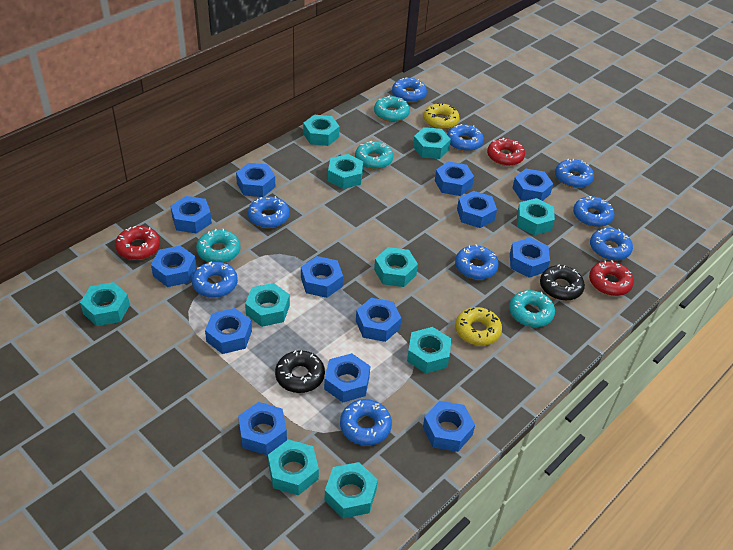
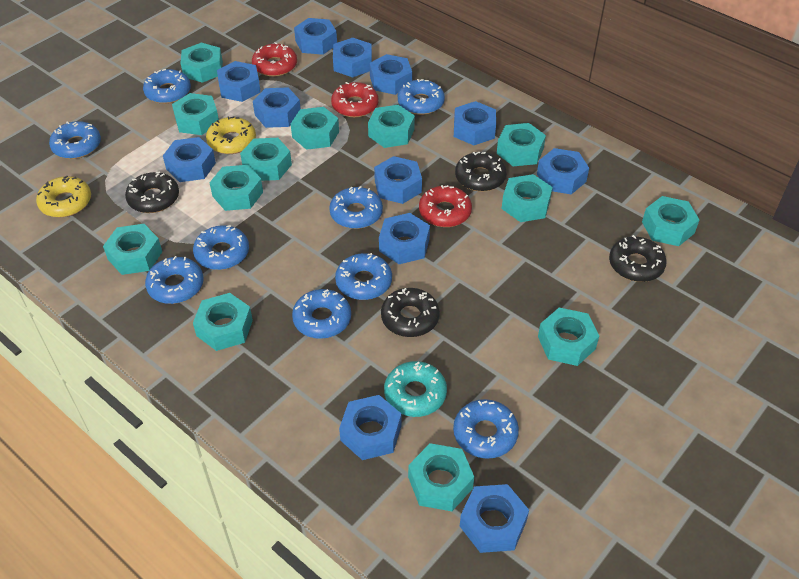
black donut: [275,350,325,393] [540,264,585,301] = 2 -> [125,171,179,213] [381,288,440,337] [455,152,507,192] [609,235,667,282] = 4
blue nut: [151,246,197,287] [171,196,212,233] [205,308,252,354] [236,163,275,197] [238,402,287,455] [301,256,343,298] [324,353,370,402] [356,298,401,342] [423,401,475,452] [435,161,474,196] [457,191,497,228] [510,237,550,278] [512,169,553,201] = 13 -> [163,137,216,182] [217,61,261,102] [253,87,301,128] [294,18,337,55] [333,38,372,78] [339,395,401,460] [369,54,412,95] [374,156,422,204] [379,213,430,264] [454,101,496,145] [460,484,529,553] [537,148,589,195] = 12
turquoise donut: [196,229,241,263] [355,141,393,169] [374,96,410,122] [509,290,555,327] = 4 -> [384,361,447,417] = 1
turquoise nut: [80,282,130,326] [245,283,290,327] [268,439,319,495] [303,115,340,146] [324,462,378,519] [328,154,363,189] [374,247,418,287] [407,327,451,373] [413,127,451,159] [517,198,555,235] = 10 -> [103,224,162,275] [172,93,219,135] [181,43,223,83] [193,293,253,351] [209,165,263,211] [240,138,292,181] [291,107,339,150] [368,105,415,148] [408,443,474,511] [497,123,546,166] [502,174,553,222] [538,307,599,366] [642,196,700,246] = 13

